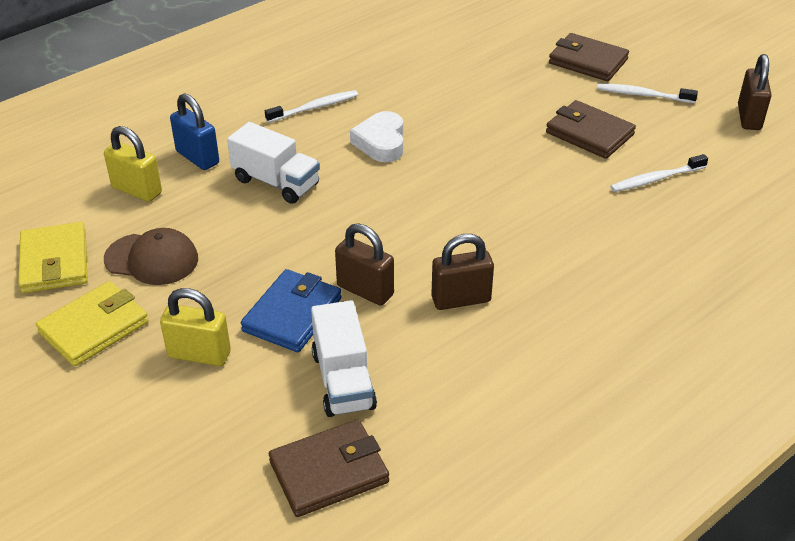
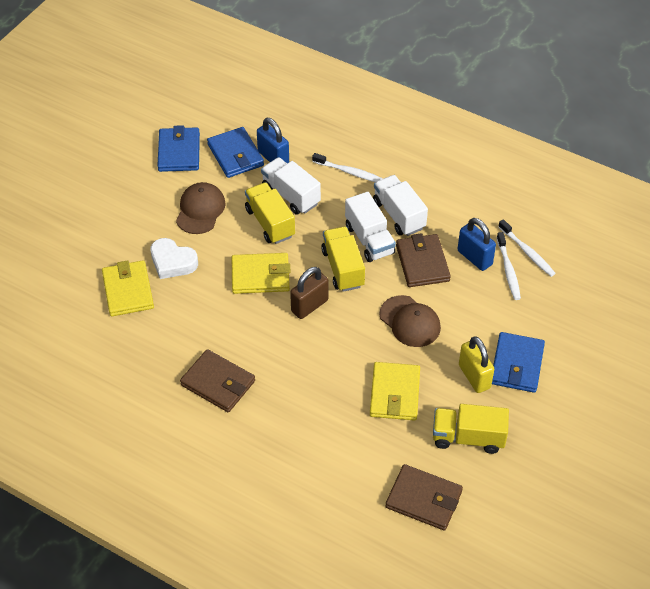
blue padlock: [170,93,219,170] = 1 -> [257,118,289,164] [458,218,496,271] = 2
blue wallet: [241,269,342,352] = 1 -> [157,125,200,172] [207,127,264,178] [492,332,545,393] = 3
brown cap: [104,228,198,285] = 1 -> [176,182,226,234] [379,295,441,347] = 2
brown padlock: [335,223,394,306] [431,234,494,310] [738,54,771,130] = 3 -> [290,267,329,319] = 1
white truck: [227,122,320,204] [311,300,377,417] = 2 -> [261,157,321,215] [345,192,396,262] [373,175,428,236] = 3
yellow padlock: [104,126,162,202] [160,288,231,366] = 2 -> [459,336,494,393] = 1
yellow truck: none = 0 -> [245,182,295,244] [321,227,365,292] [433,404,509,454] = 3
yellow wallet: [18,222,87,293] [36,281,149,366] = 2 -> [102,260,154,316] [232,253,291,294] [370,362,420,421] = 3

